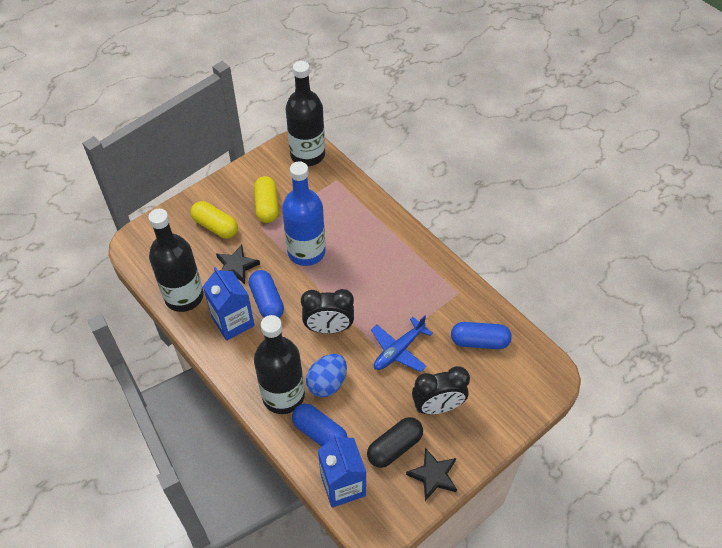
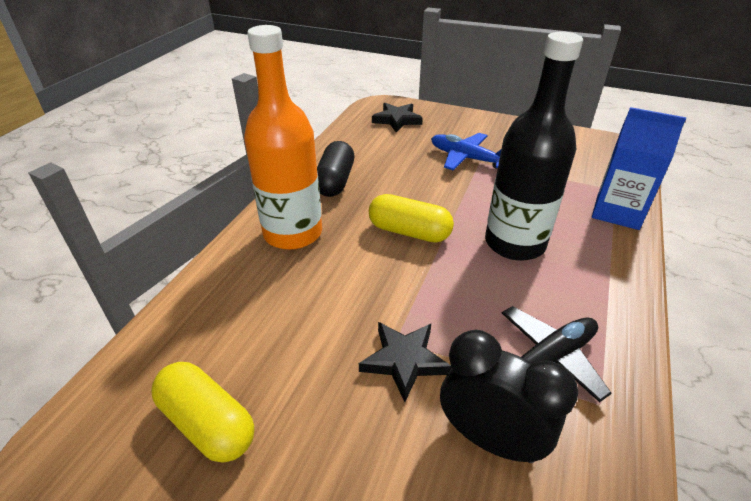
black bottle: [148,209,204,312] [254,315,305,414] [286,61,325,166] = 3 -> [485,32,583,261] = 1
black clock: [301,289,354,334] [412,366,470,414] = 2 -> [440,330,578,463] = 1
black plane: none = 0 -> [502,306,611,402] = 1
blue bottle: [282,161,325,266] = 1 -> none = 0
blue capsule: [249,270,284,318] [292,404,348,447] [451,322,512,349] = 3 -> none = 0
blue carton: [203,267,255,341] [318,435,367,508] = 2 -> [592,107,686,230] = 1
blue egg: [306,354,347,397] = 1 -> none = 0
orange bottle: none = 0 -> [244,25,322,250] = 1

